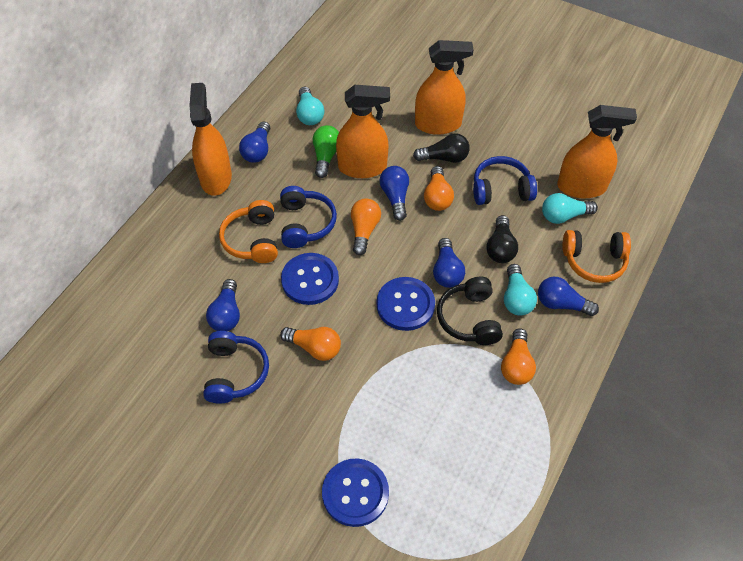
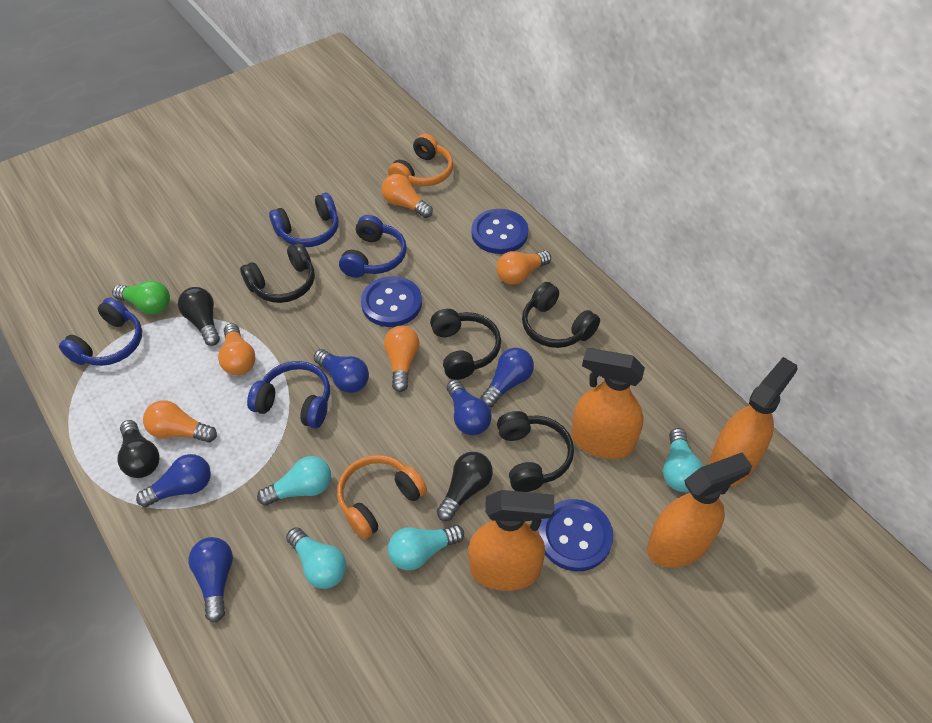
black headphones: [437,277,503,345] = 1 -> [240,242,315,303] [430,309,501,380] [497,411,574,492] [522,282,600,348] = 4
black light bulb: [413,133,470,163] [487,215,518,263] = 2 -> [117,420,160,478] [178,287,220,346] [437,452,493,521] = 3
blue headphones: [203,331,269,404] [280,186,337,248] [473,156,537,205] = 3 -> [59,297,142,366] [247,361,330,428] [269,193,338,247] [339,215,407,278] = 4
orange light bulb: [280,327,341,361] [351,198,381,255] [424,166,454,211] [501,329,536,385] = 4 -> [143,400,217,443] [218,323,256,375] [382,174,433,218] [384,326,419,392] [496,251,551,285] = 5
turquoise light bulb: [296,87,324,125] [504,264,537,316] [542,193,598,224] = 3 -> [257,456,331,506] [286,527,346,589] [388,525,464,570] [663,428,703,492] = 4

